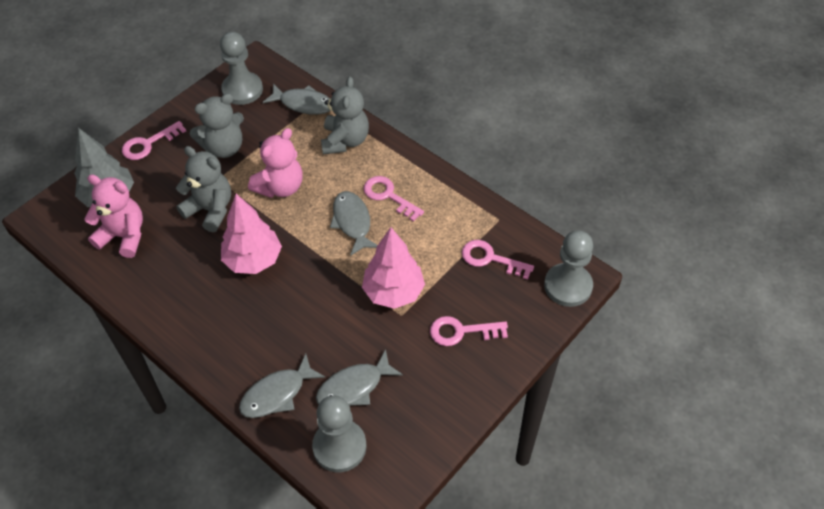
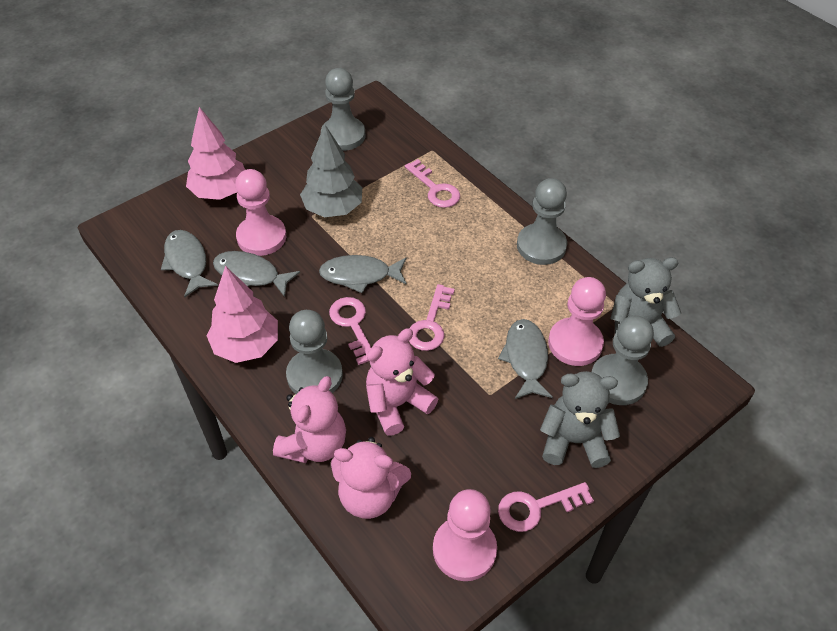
grey pawn: [220,32,263,105] [312,395,366,472] [544,230,593,307] = 3 -> [286,310,343,394] [321,68,366,151] [517,178,567,265] [591,316,654,405] = 4
grey teddy bear: [176,146,231,232] [190,93,244,158] [321,76,369,155] = 3 -> [540,371,620,468] [610,257,681,347] = 2
pink pawn: none = 0 -> [235,169,286,256] [433,489,497,581] [548,277,606,366] = 3
pink teddy bear: [84,174,143,258] [248,128,302,198] = 2 -> [273,376,346,463] [331,437,411,519] [366,329,438,436] = 3

